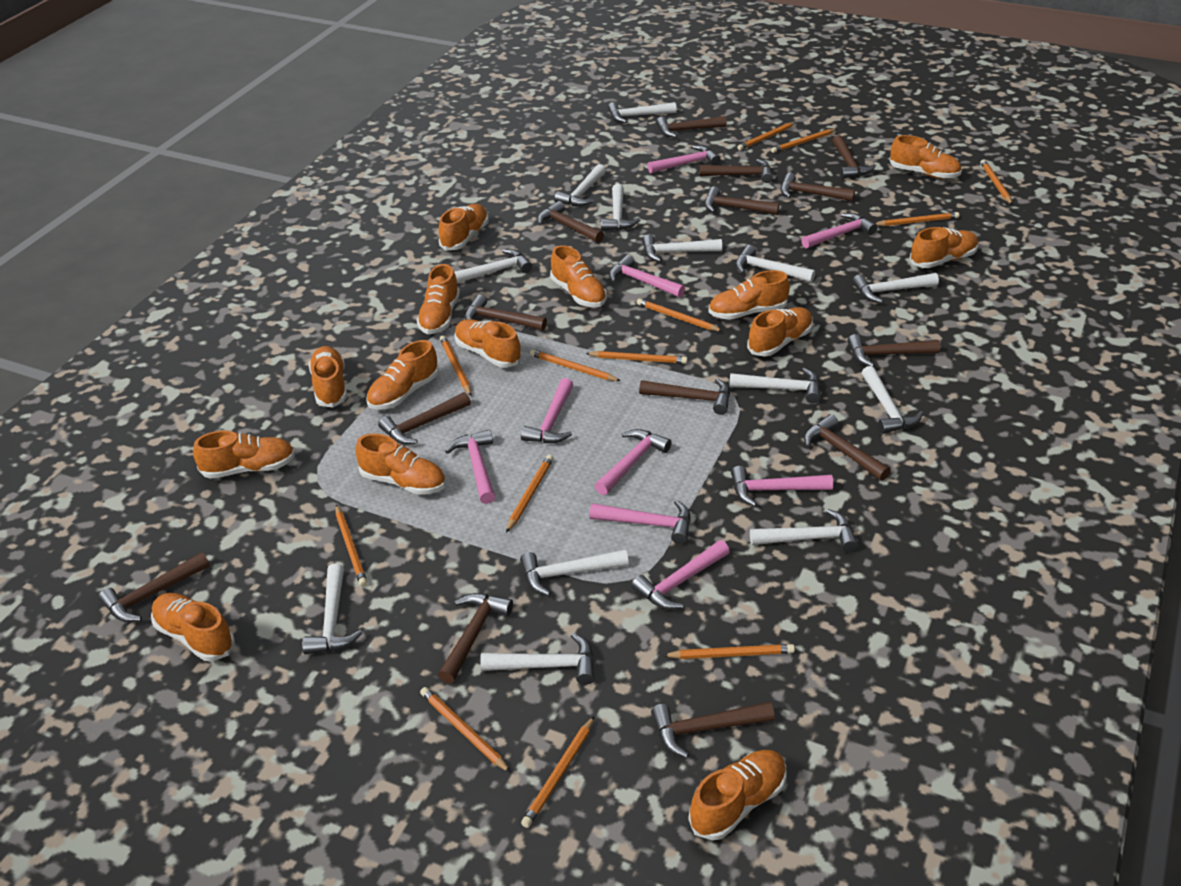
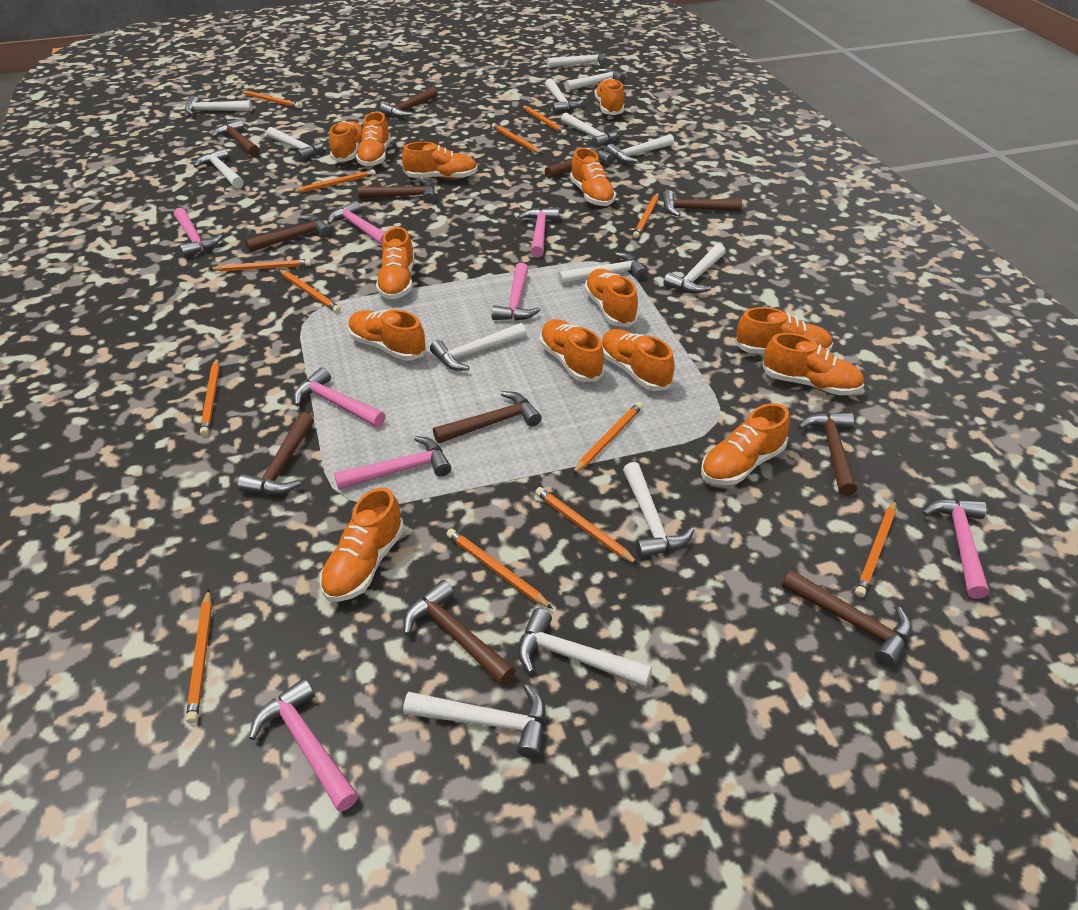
brown hammer: [98,552,210,622] [378,392,471,445] [438,593,513,684] [465,294,547,330] [537,201,604,243] [639,378,730,415] [651,702,775,758] [656,116,727,138] [700,159,773,183] [704,187,780,215] [780,173,855,201] [804,414,891,481] [832,135,876,179] [847,334,940,367] = 14 -> [212,119,260,157] [237,412,314,495] [245,215,332,252] [358,179,435,203] [380,87,438,117] [404,580,516,686] [433,391,542,444] [545,147,614,179] [662,190,742,217] [782,570,912,667] [798,413,857,496] = 11
pink hammer: [445,430,495,504] [521,378,573,443] [589,500,691,544] [595,429,672,495] [609,255,685,297] [631,540,730,610] [647,145,720,173] [731,466,833,507] [801,213,877,248] = 9 -> [174,208,222,257] [249,678,358,812] [293,367,385,427] [328,201,385,245] [334,436,451,490] [492,263,540,321] [518,208,559,258] [922,499,989,599] = 8
white hammer: [302,563,362,654] [454,249,532,283] [480,633,594,685] [520,549,629,596] [554,164,606,206] [601,184,640,231] [608,102,677,123] [642,234,722,262] [729,368,821,403] [735,245,815,282] [750,509,858,552] [852,273,939,303] [862,366,923,434] = 13 -> [185,96,252,115] [194,148,244,189] [266,127,324,161] [403,684,546,759] [430,323,527,371] [518,608,652,687] [545,78,583,113] [547,51,609,68] [558,252,647,285] [561,113,618,148] [564,68,626,91] [605,134,674,163] [623,462,694,558] [663,244,726,293] = 14

